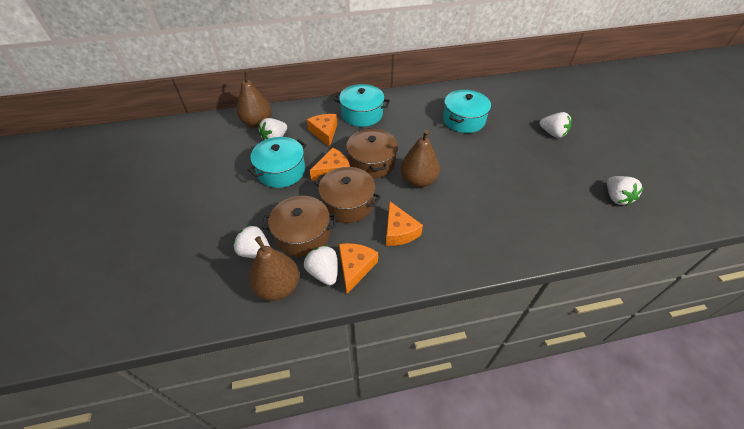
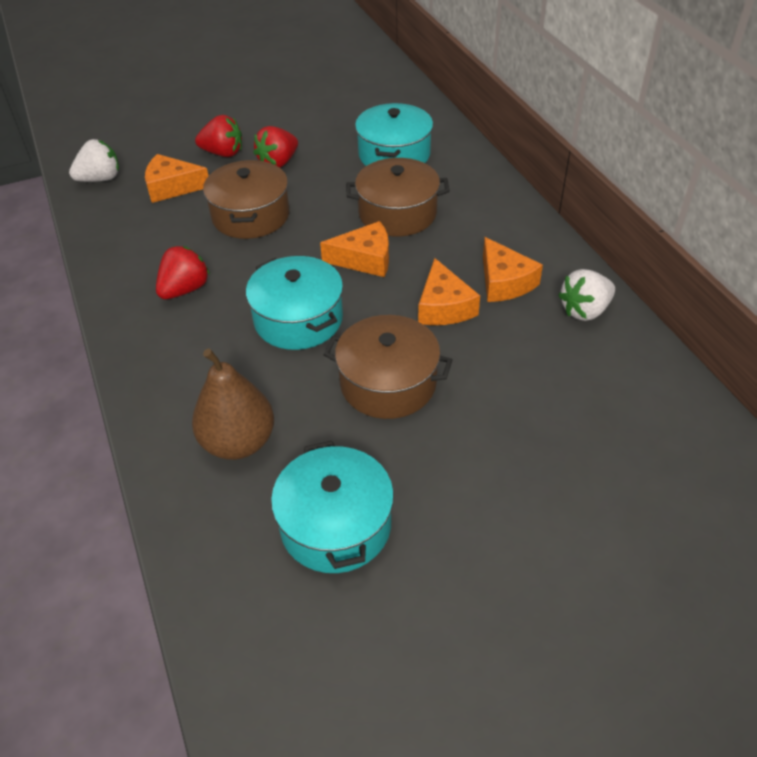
brown pear: [237,70,272,128] [249,236,299,301] [400,130,440,187] = 3 -> [192,349,274,460] = 1
red strawberry: none = 0 -> [156,246,210,299] [195,115,242,157] [253,126,298,168] = 3
white strawberry: [233,225,270,259] [259,118,287,141] [304,245,338,285] [539,112,572,138] [607,176,644,206] = 5 -> [69,139,119,182] [558,269,615,321] = 2

